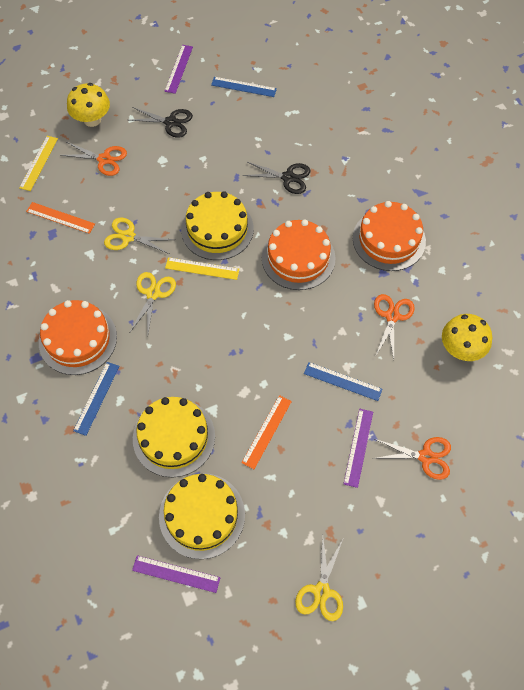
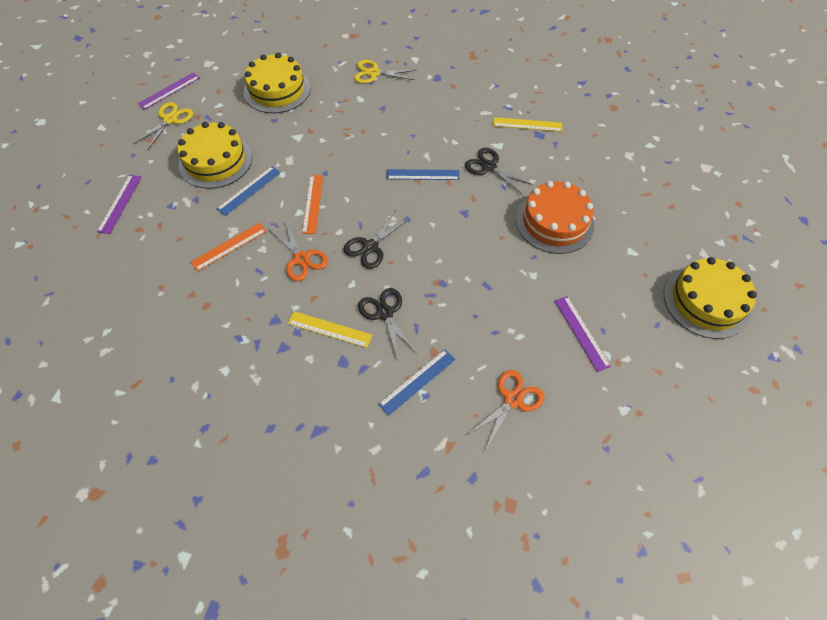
black scissors: [130,107,193,138] [243,162,311,194] = 2 -> [343,211,410,269] [358,288,418,360] [465,148,533,194] = 3
orange cake: [39,300,117,375] [262,219,336,290] [353,201,426,271] = 3 -> [516,181,594,254] = 1
orange scissors: [60,142,127,176] [372,437,451,480] [374,294,415,359] = 3 -> [270,221,328,281] [467,370,544,448] = 2
yellow mushroom: [67,83,110,127] [442,314,492,361] = 2 -> none = 0
yellow scissors: [104,218,175,254] [130,272,176,333] [295,537,343,621] = 3 -> [133,102,193,151] [354,60,416,84] = 2

